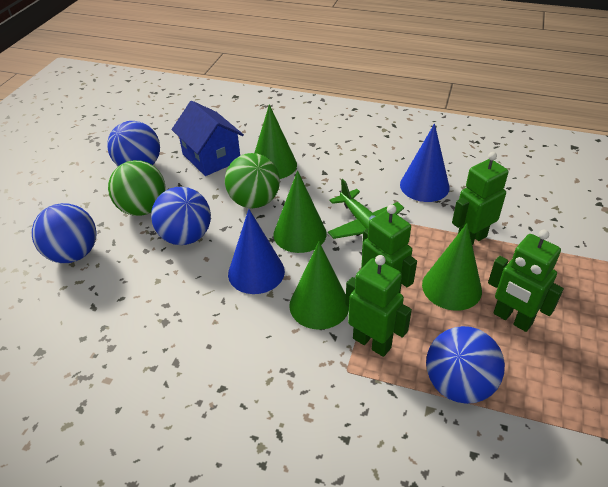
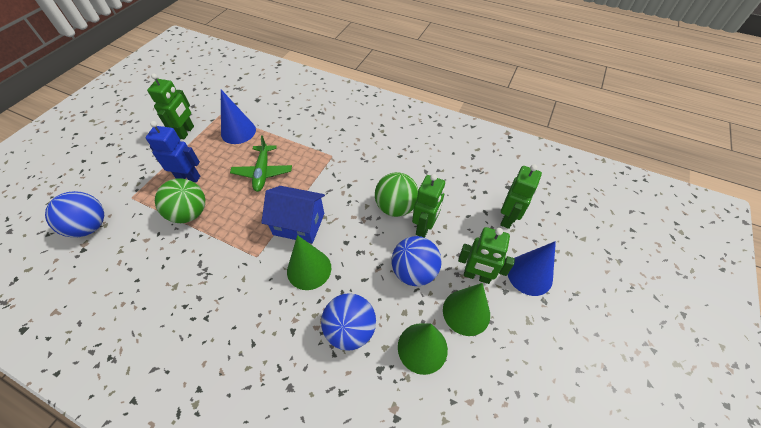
blue ball: [32,203,97,263] [107,121,160,166] [151,187,211,245] [426,326,505,404] = 4 -> [45,191,104,237] [321,293,376,351] [391,236,442,286] = 3
blue robot: none = 0 -> [146,121,200,182] = 1
green cone: [254,104,297,179] [273,171,327,253] [289,242,349,330] [422,223,482,311] = 4 -> [287,235,331,290] [398,323,448,375] [443,283,490,336] = 3

